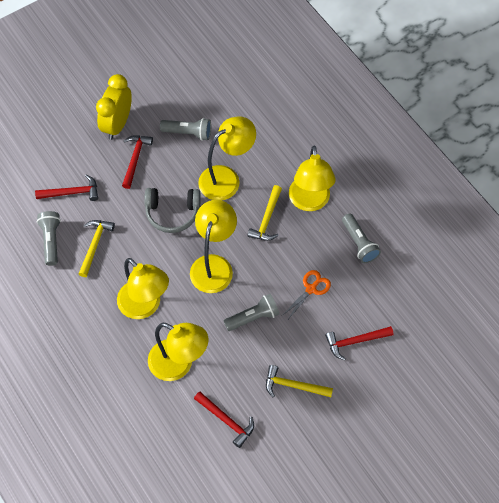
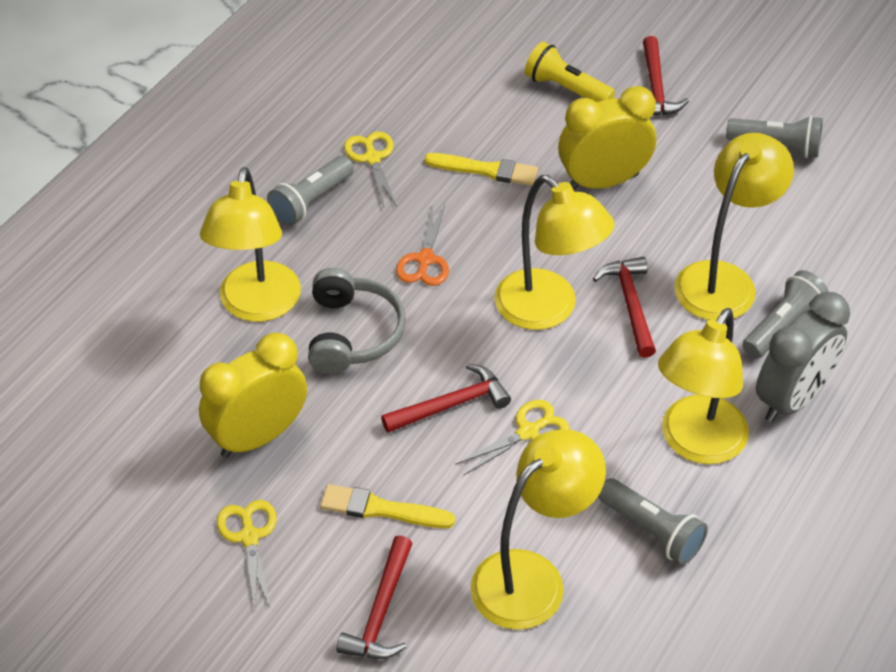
grey clock: none = 0 -> [756,292,850,422] = 1
yellow brush: none = 0 -> [320,484,455,528] [424,153,538,186] = 2
yellow clock: [96,74,132,140] = 1 -> [199,333,307,458] [558,86,656,190] = 2
yellow flashlight: none = 0 -> [525,42,615,102] = 1
yellow hammer: [79,220,115,277] [247,185,282,241] [266,365,333,397] = 3 -> none = 0
yellow scissors: none = 0 -> [217,500,276,609] [344,131,397,207] [455,400,570,476] = 3

